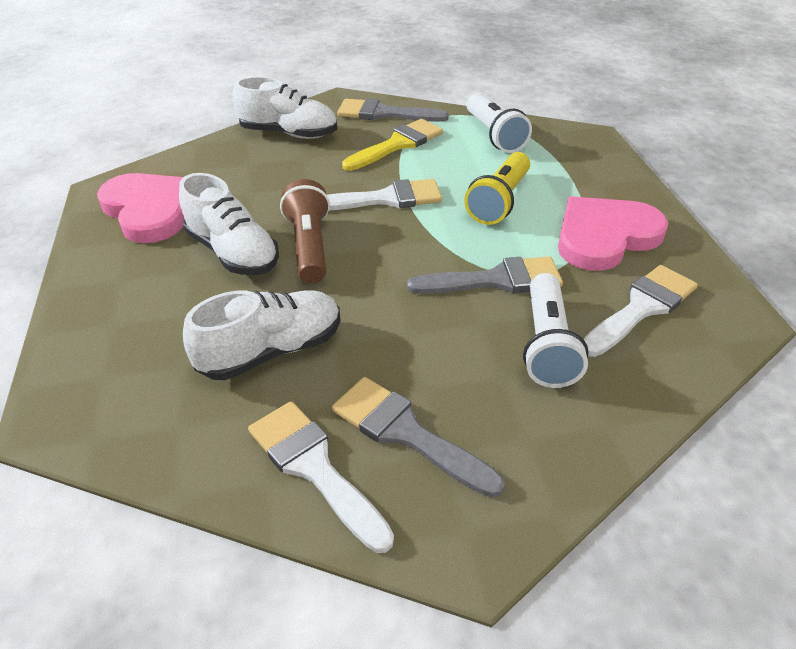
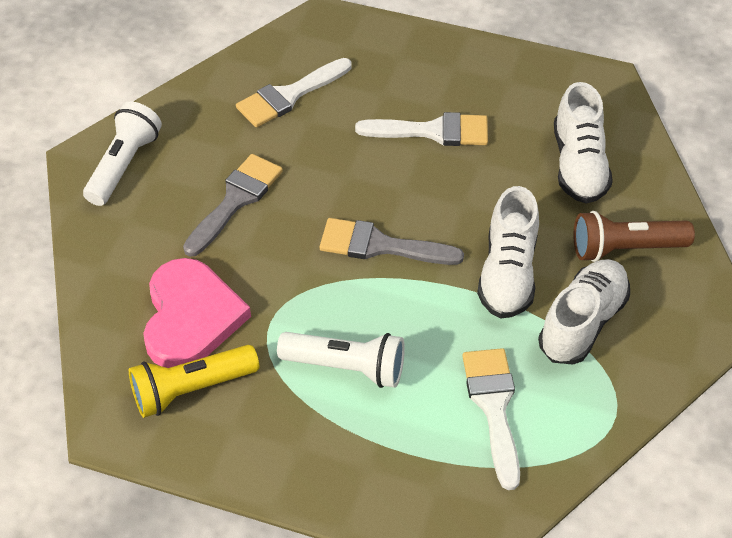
grey brush: [332,377,505,498] [337,98,449,122] [407,256,563,294] = 3 -> [183,154,283,257] [319,218,464,265] = 2
pink heart: [97,173,184,243] [558,196,668,271] = 2 -> [143,258,251,368] = 1
yellow brush: [342,119,443,171] = 1 -> none = 0

